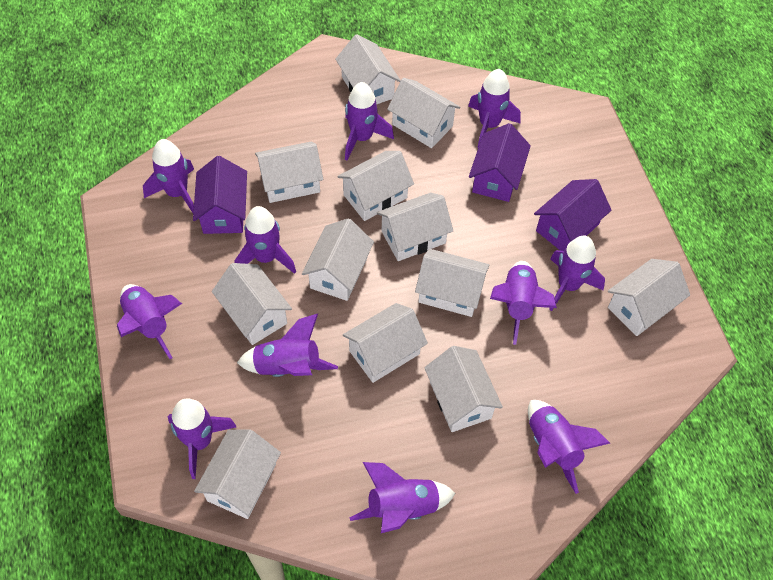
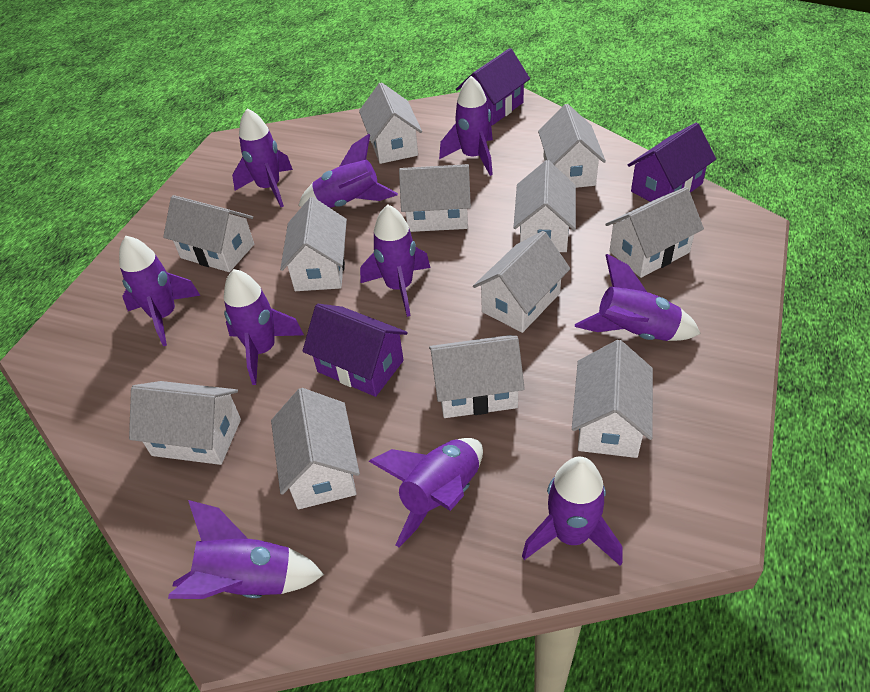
purple rocket: [117,284,182,359] [143,139,194,213] [168,398,236,479] [234,206,296,274] [237,314,338,377] [345,82,394,160] [350,462,455,533] [468,69,521,148] [490,261,557,345] [528,400,610,494] [549,236,605,311] = 11 -> [119,236,201,346] [168,500,324,599] [224,269,304,385] [232,108,293,207] [298,134,398,208] [360,205,430,317] [369,438,483,547] [439,76,493,176] [522,457,623,566] [575,254,701,341] = 10

